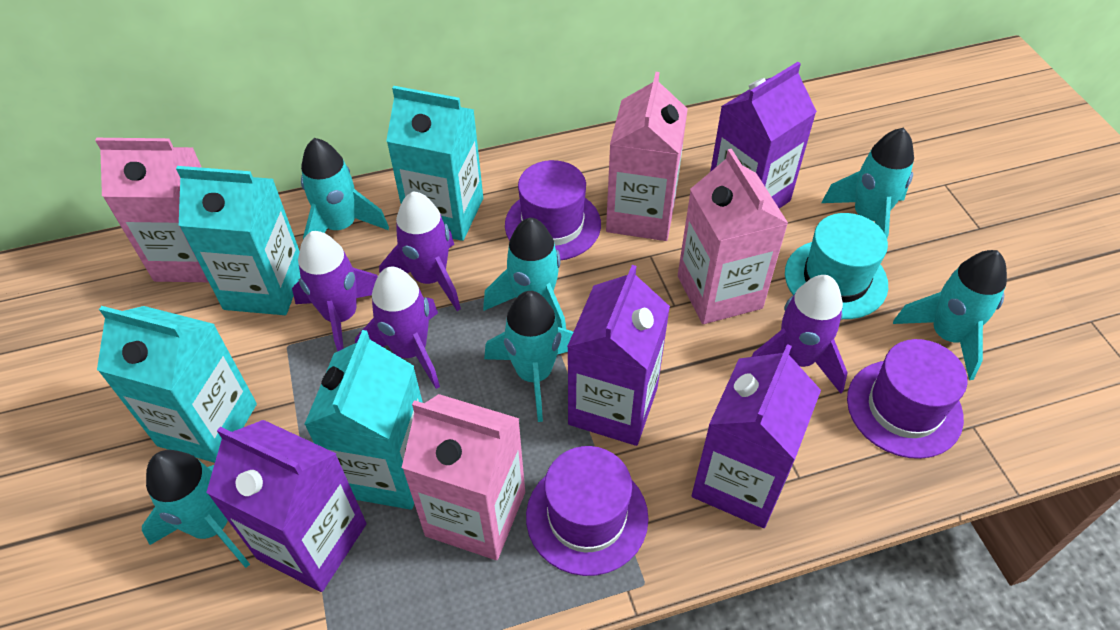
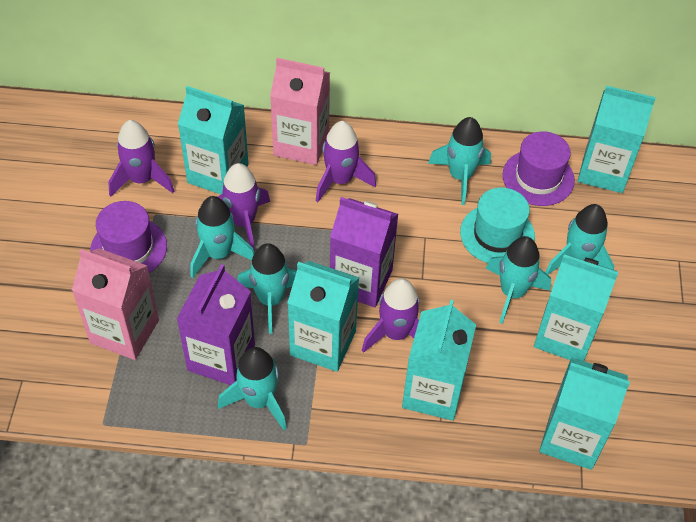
pink carton: [95,138,208,282] [402,394,525,560] [606,72,688,241] [678,149,789,324] = 4 -> [72,248,159,360] [270,58,330,165] = 2
purple carton: [206,420,367,592] [567,265,670,446] [692,344,821,528] [710,62,817,209] = 4 -> [177,264,255,385] [330,197,398,307] = 2
purple hat: [505,160,601,261] [526,446,649,576] [847,339,967,459] = 3 -> [90,201,167,273] [503,131,575,206] = 2
turquoise carton: [97,306,257,463] [176,166,301,315] [304,330,423,510] [386,86,483,241] = 4 -> [178,86,248,194] [287,261,359,372] [402,300,476,421] [534,254,618,361] [539,357,630,470] [578,85,656,193] = 6

